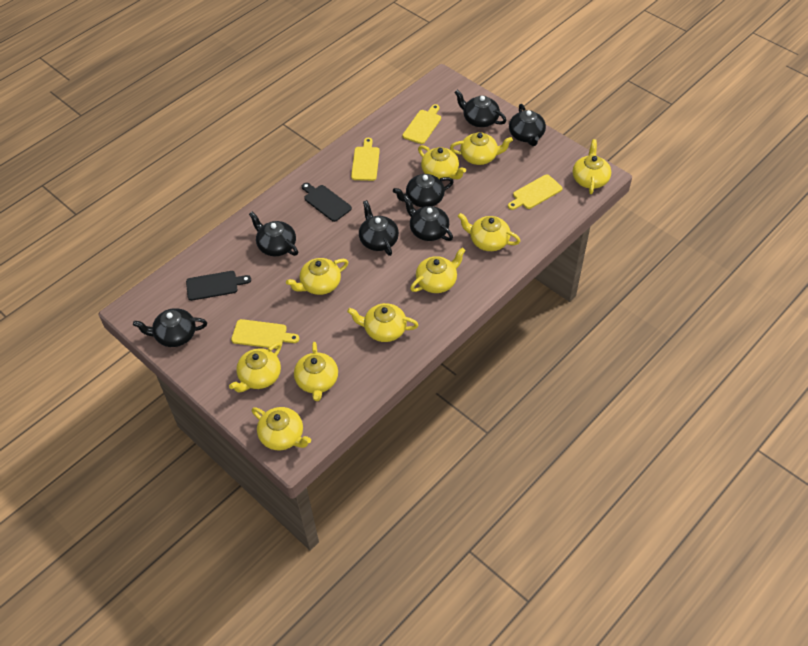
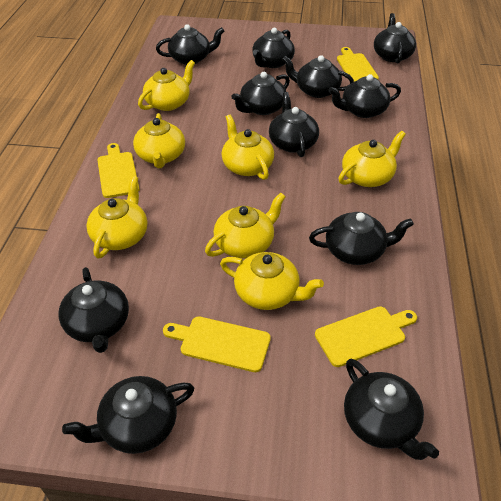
black cutting board: [186,271,251,301] [302,183,352,222] = 2 -> none = 0
black teapot: [133,308,207,347] [249,212,298,256] [359,200,399,256] [393,174,454,207] [403,196,453,241] [454,90,507,127] [509,104,546,146] = 7 -> [59,267,129,353] [62,376,194,454] [156,24,224,65] [231,72,290,115] [252,28,295,68] [269,92,319,157] [282,55,354,98] [309,212,414,265] [328,74,401,118] [344,359,439,460] [374,13,416,64] = 11
yellow teapot: [229,342,281,393] [252,407,311,450] [286,258,348,295] [294,342,338,401] [347,303,419,342] [410,247,466,293] [418,145,466,179] [450,132,513,165] [458,213,520,251] [573,139,611,194] = 10 -> [86,176,147,258] [133,113,185,168] [138,60,195,111] [205,193,286,258] [220,252,324,310] [221,115,274,180] [338,131,406,187] = 7

